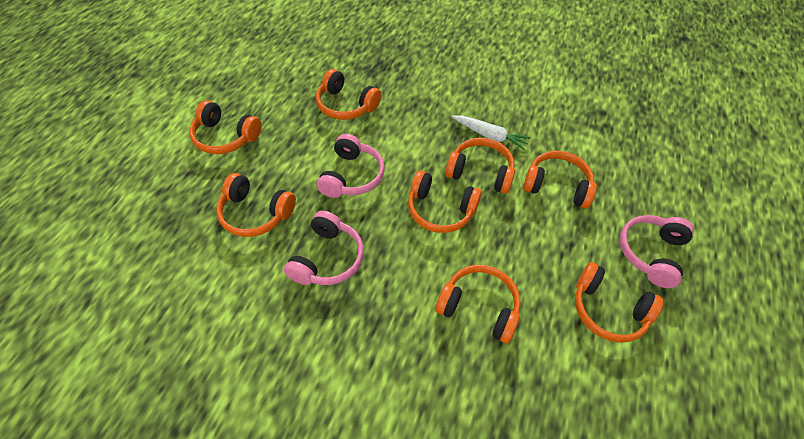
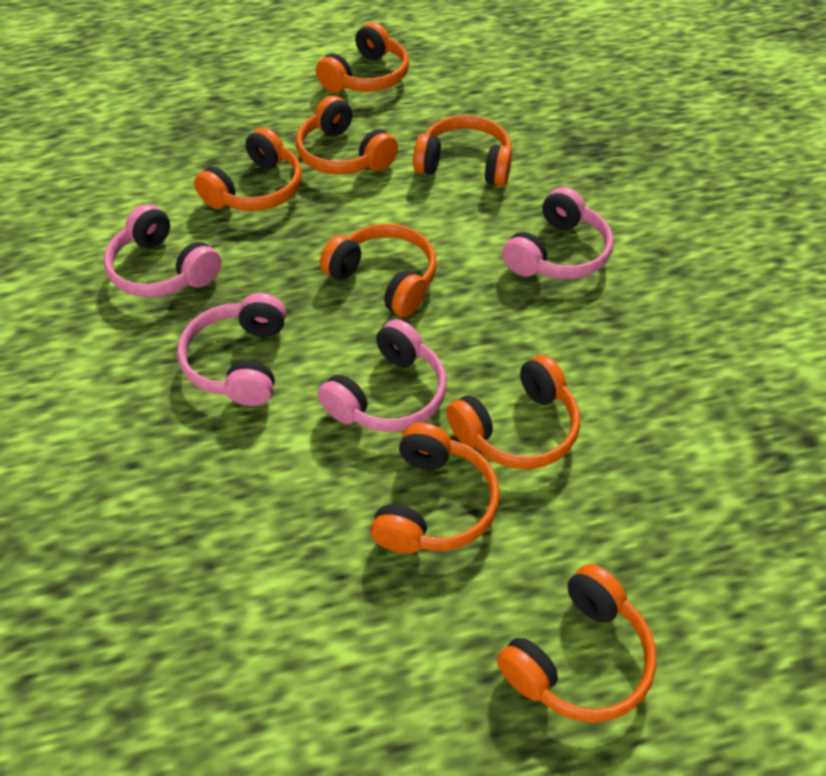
pink headphones: [284,210,364,285] [317,134,385,198] [619,215,694,288] = 3 -> [104,204,221,297] [177,293,286,406] [318,319,447,432] [502,187,614,279] = 4
white carrot: [452,115,531,150] = 1 -> none = 0

